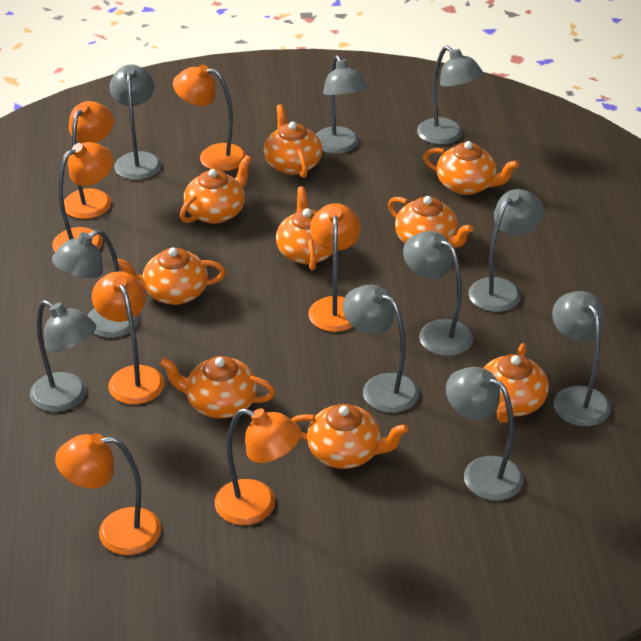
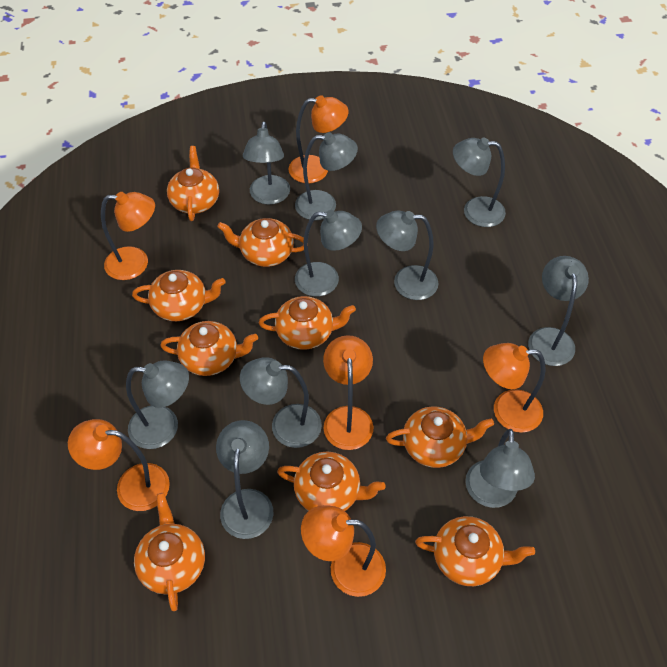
orange lamp: [52,142,113,252] [55,433,161,555] [64,101,114,219] [92,271,164,404] [173,65,246,171] [215,408,301,525] [308,203,361,332] = 7 -> [68,419,170,511] [101,192,155,280] [288,95,349,183] [301,505,386,597] [323,335,373,450] [483,343,545,433] = 6

